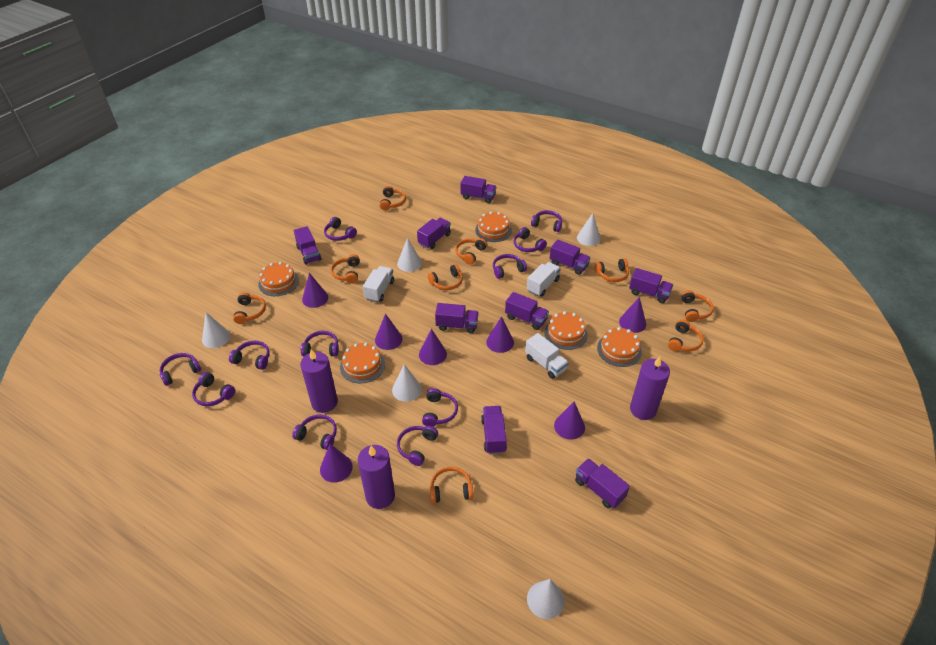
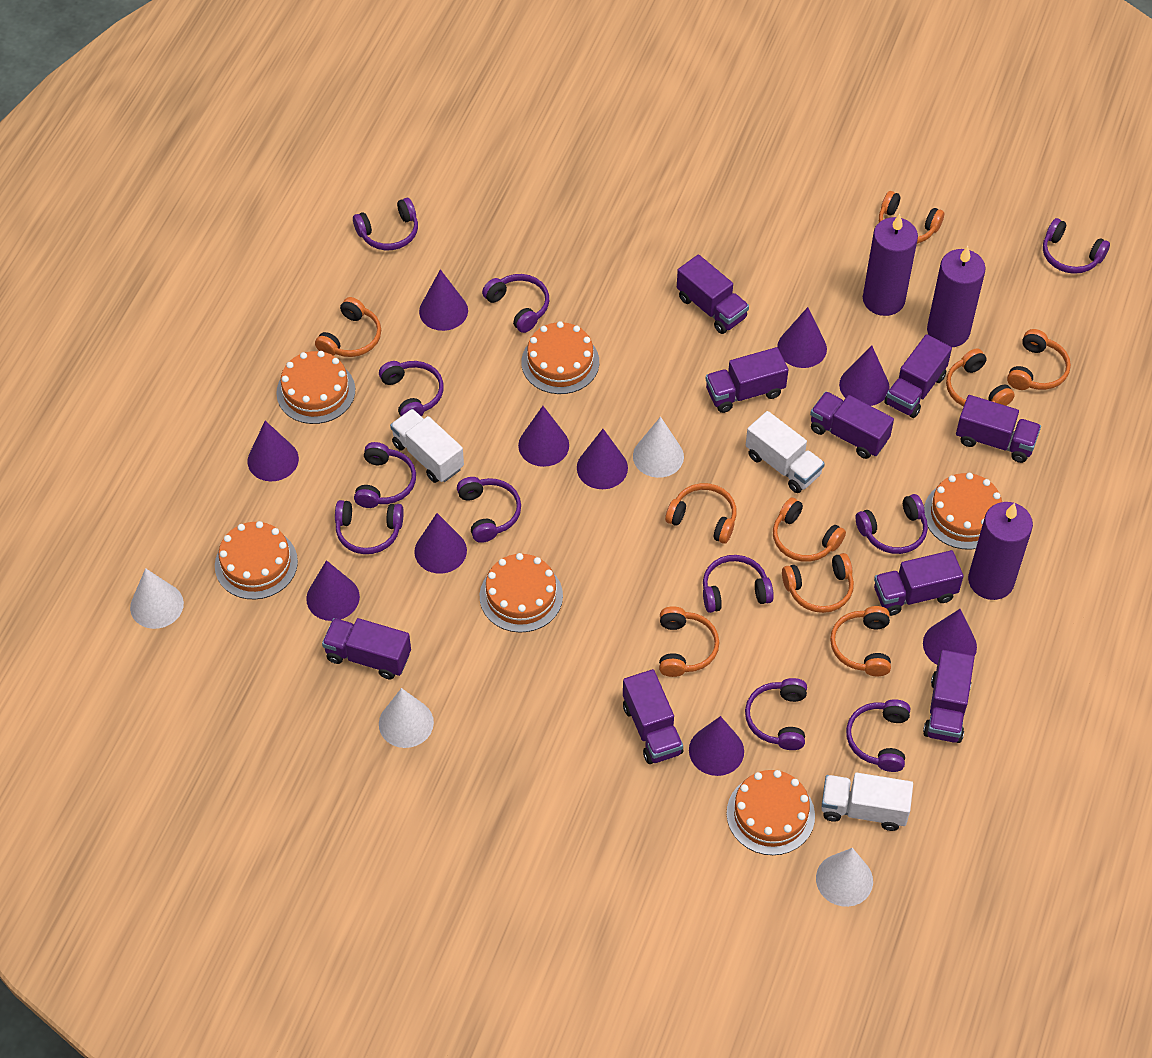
orange cake: [258,262,299,296] [340,343,385,383] [475,212,512,242] [544,311,588,350] [597,327,642,367] = 5 -> [215,521,298,599] [276,351,355,424] [480,553,563,633] [521,321,599,394] [727,770,815,855] [924,473,1002,550] = 6
purple cone: [302,273,328,308] [320,444,353,483] [375,314,403,350] [419,329,447,365] [486,316,514,353] [554,401,585,440] [619,297,646,333] = 7 -> [248,421,299,481] [306,560,360,621] [414,513,467,574] [419,269,468,331] [518,406,569,467] [577,429,628,489] [689,716,744,776] [777,307,827,368] [839,345,890,406] [923,609,977,665] = 10
white cone: [202,312,230,348] [392,364,422,401] [397,238,422,272] [527,579,565,619] [577,213,601,246] = 5 -> [130,568,184,629] [379,688,434,748] [633,417,684,478] [816,848,873,907] = 4

